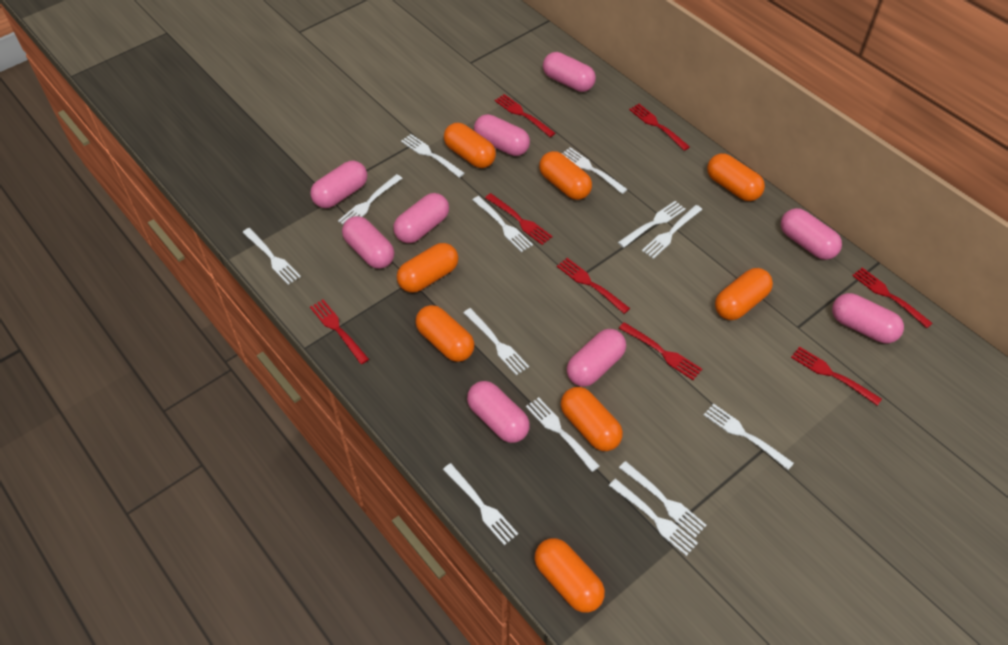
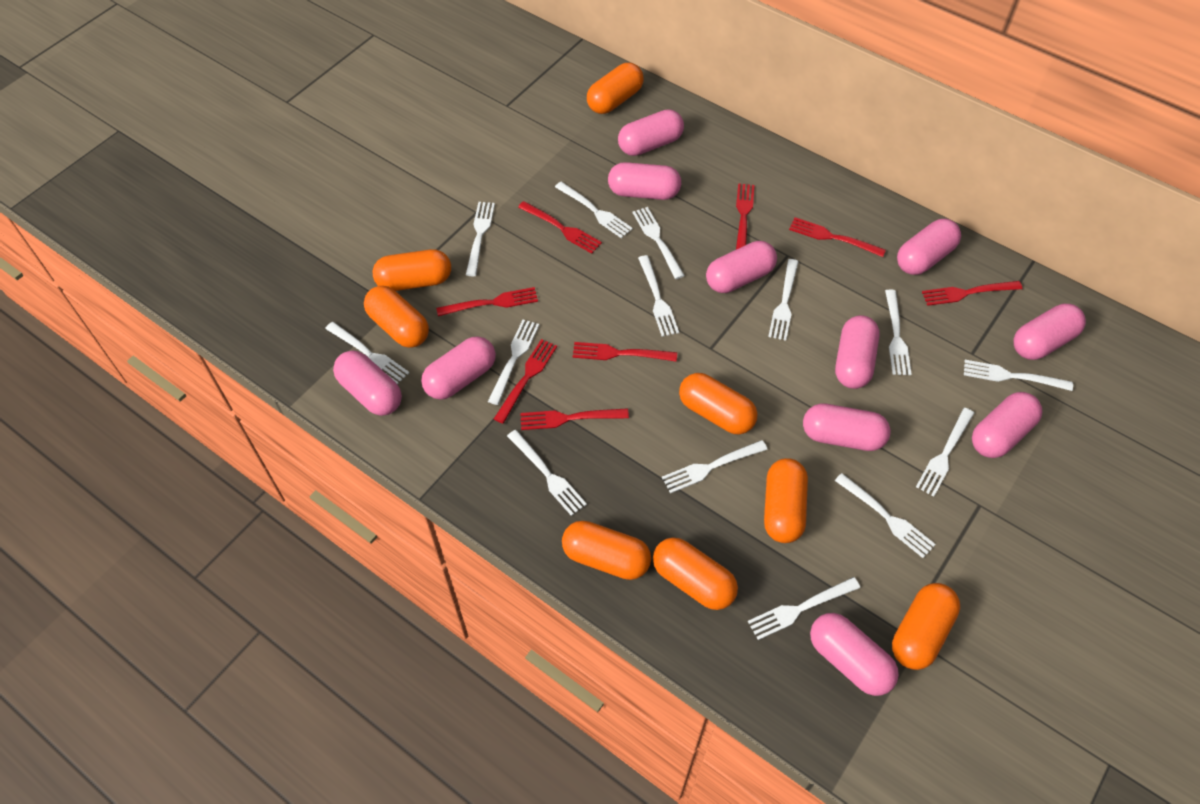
pink capsule: [310,160,367,208] [342,216,394,269] [393,193,449,243] [467,381,530,443] [474,114,530,156] [543,52,596,92] [567,329,626,387] [781,208,842,260] [832,293,904,343] = 9 -> [333,351,402,416] [421,337,496,400] [608,162,681,200] [618,109,684,156] [706,241,777,293] [803,403,891,451] [810,613,899,696] [835,315,880,389] [897,219,961,275] [972,392,1042,458] [1014,304,1086,360] = 11
white fork: [242,228,301,285] [338,174,402,225] [401,134,465,178] [443,463,518,545] [464,308,529,375] [473,196,533,252] [526,397,600,472] [561,147,628,194] [609,478,698,556] [618,201,686,248] [619,461,707,538] [642,205,702,259] [704,403,794,470] = 13 -> [325,322,409,384] [466,202,495,276] [488,320,539,405] [507,430,587,516] [555,182,633,238] [632,207,685,279] [638,255,679,337] [662,440,768,493] [748,577,860,640] [768,259,799,341] [835,473,936,558] [885,290,912,375] [916,408,974,496] [964,360,1073,391] = 14

